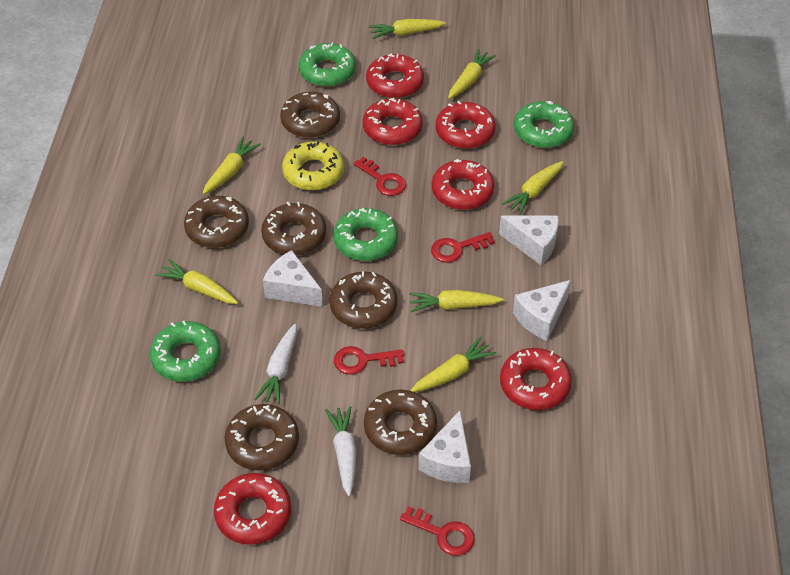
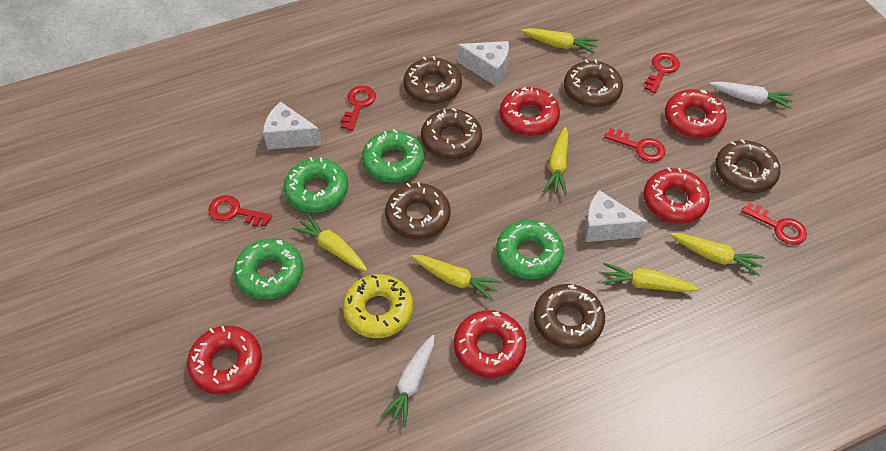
red donut: [214,473,291,545] [363,98,423,145] [366,53,424,98] [432,159,494,210] [435,101,496,149] [500,348,572,410] = 6 -> [187,326,262,394] [454,310,526,378] [500,87,560,136] [643,167,710,224] [665,89,727,138] = 5
red key: [334,346,404,375] [354,157,406,196] [400,506,475,556] [431,232,495,263] = 4 -> [208,195,272,227] [341,86,376,131] [604,128,665,162] [644,53,680,93] [741,202,807,245] = 5
white cheese: [263,250,323,307] [419,411,471,483] [499,216,559,265] [513,280,571,341] = 4 -> [263,102,322,150] [457,41,509,86] [584,190,648,242] = 3
yellow carrot: [155,259,238,304] [203,137,261,194] [369,19,446,39] [409,290,503,312] [410,337,496,392] [448,49,496,99] [502,161,564,215] = 7 -> [292,214,368,271] [411,255,502,301] [521,28,599,54] [543,127,568,195] [602,263,699,292] [670,233,764,276] = 6

